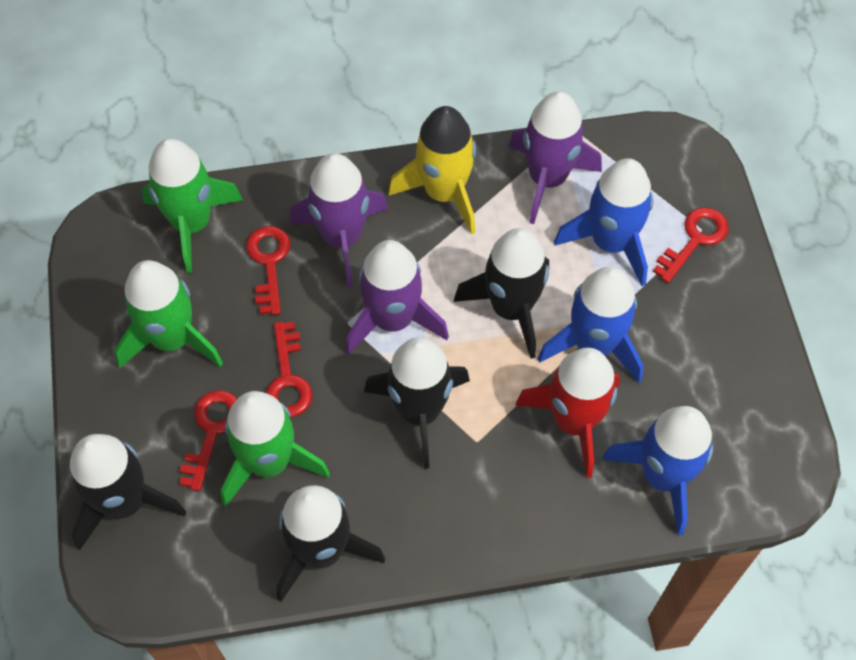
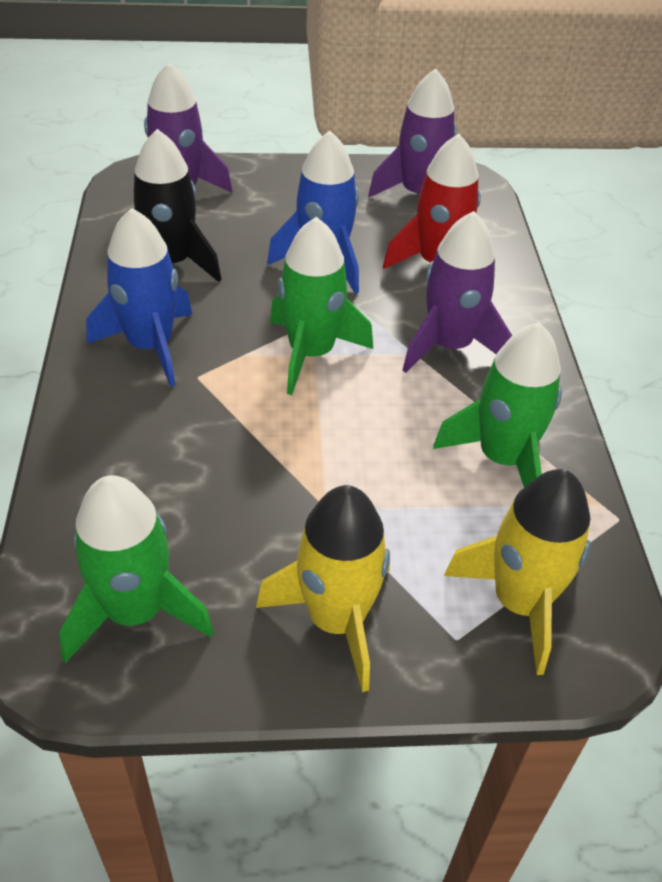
black rocket: [70,434,186,550] [276,485,385,602] [364,337,470,469] [454,228,549,359] = 4 -> [133,129,222,282] = 1
blue rocket: [538,267,643,383] [554,158,653,286] [602,406,713,536] = 3 -> [86,208,193,387] [267,130,359,294] = 2
red key: [180,390,237,491] [246,226,290,315] [266,322,313,417] [653,207,729,283] = 4 -> none = 0
yellow rocket: [389,106,476,235] = 1 -> [256,485,390,692] [444,469,591,675] = 2

